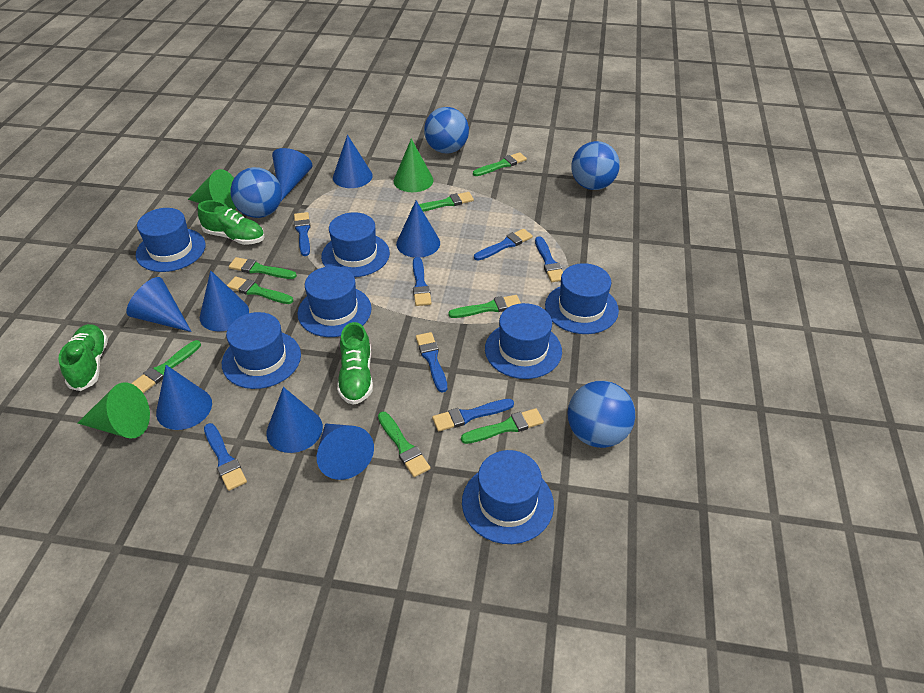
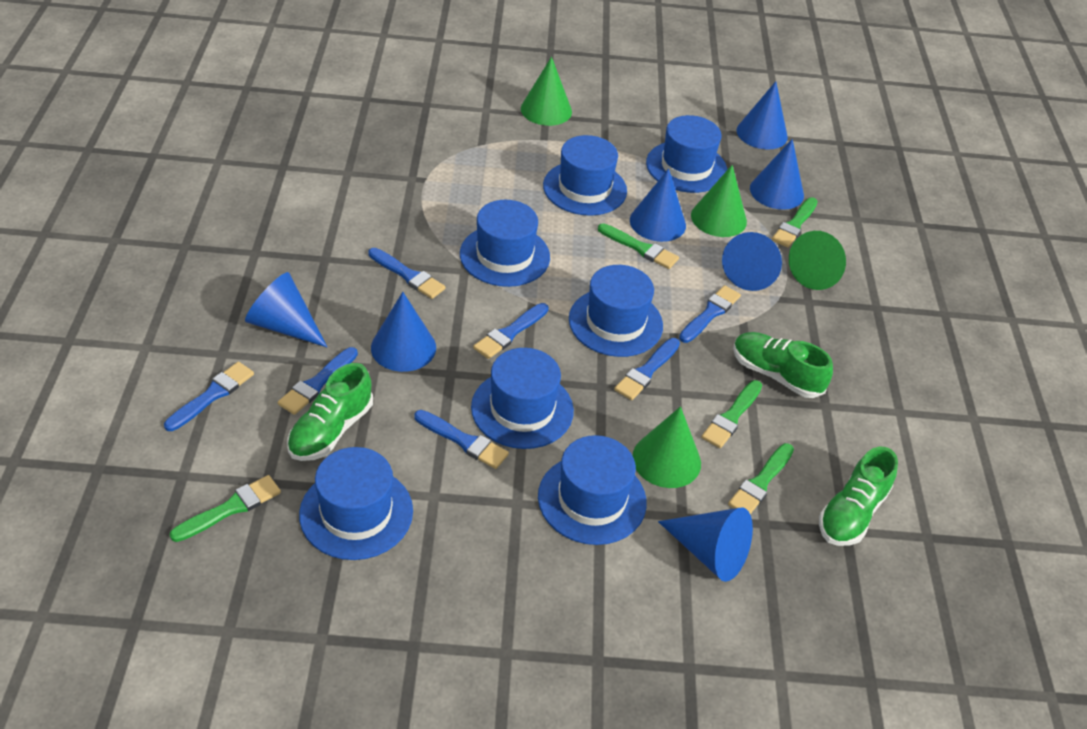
blue ball: [230,167,282,218] [424,107,469,154] [567,381,635,448] [571,141,620,190] = 4 -> none = 0
blue cone: [126,277,192,332] [156,365,212,430] [200,270,249,331] [266,387,323,453] [272,148,312,201] [317,423,374,480] [333,135,373,188] [396,201,440,258] = 8 -> [245,272,327,347] [371,292,436,372] [630,168,686,242] [658,507,753,582] [722,232,782,291] [736,81,788,150] [750,139,804,210] = 7
green brush: [131,340,201,393] [227,276,293,304] [229,257,297,279] [378,412,430,477] [411,192,474,212] [448,295,521,318] [461,408,544,444] [473,152,527,176] = 8 -> [170,475,281,542] [598,223,679,269] [701,380,762,448] [728,443,794,514] [772,197,818,248] = 5
green cone: [78,383,150,439] [188,169,236,210] [394,139,434,192] = 3 -> [521,57,572,126] [633,406,701,488] [691,165,747,237] [789,231,846,290] = 4

